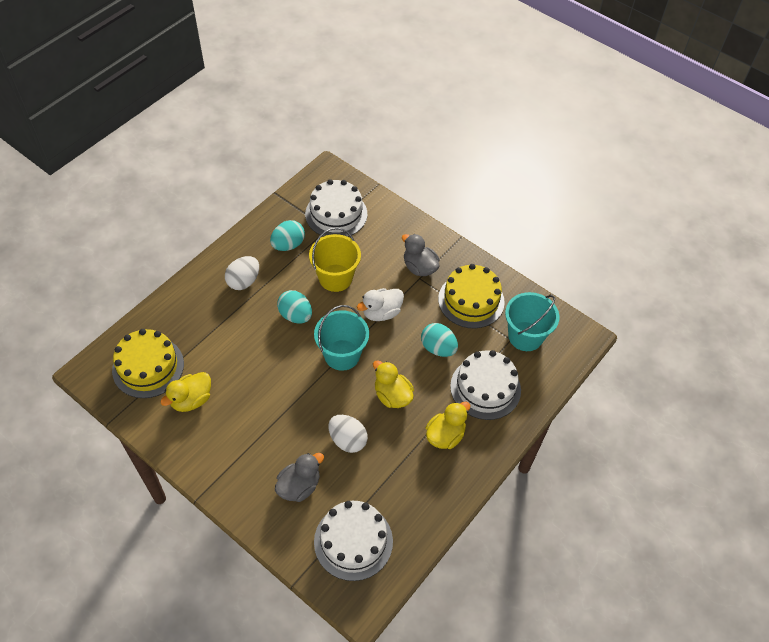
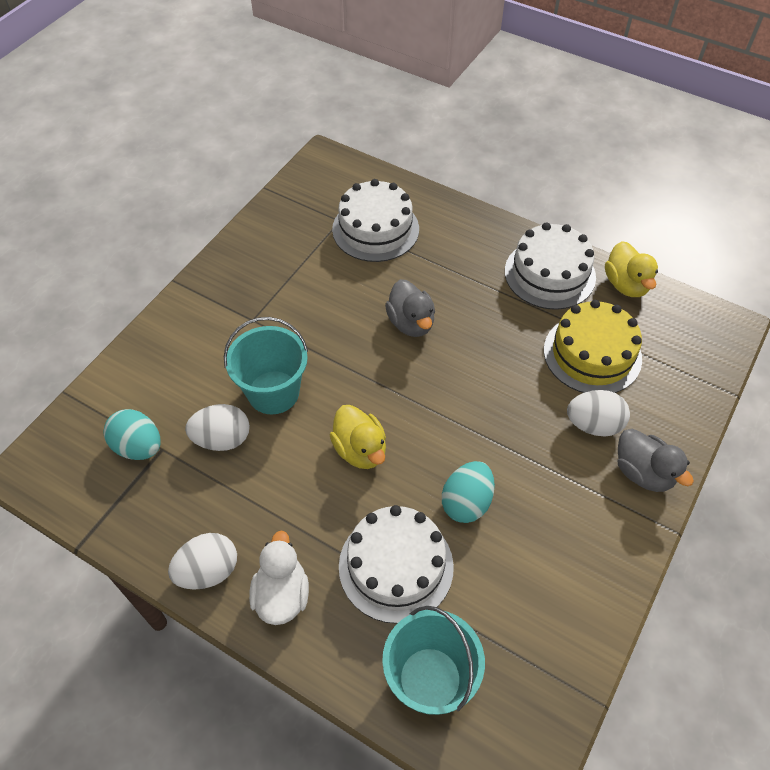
turquoise egg: [270,220,305,251] [277,290,312,323] [421,323,458,357] = 3 -> [103,409,161,460] [442,461,495,523] = 2
white egg: [225,256,259,290] [328,415,368,453] = 2 -> [168,533,237,590] [185,404,250,451] [567,390,630,437] = 3
yellow bucket: [309,227,361,292] = 1 -> none = 0
yellow cake: [112,329,184,398] [438,264,505,328] = 2 -> [544,300,642,393] = 1
yellow duck: [161,372,211,412] [373,360,414,408] [426,402,470,449] = 3 -> [330,405,386,469] [605,241,658,297] = 2

